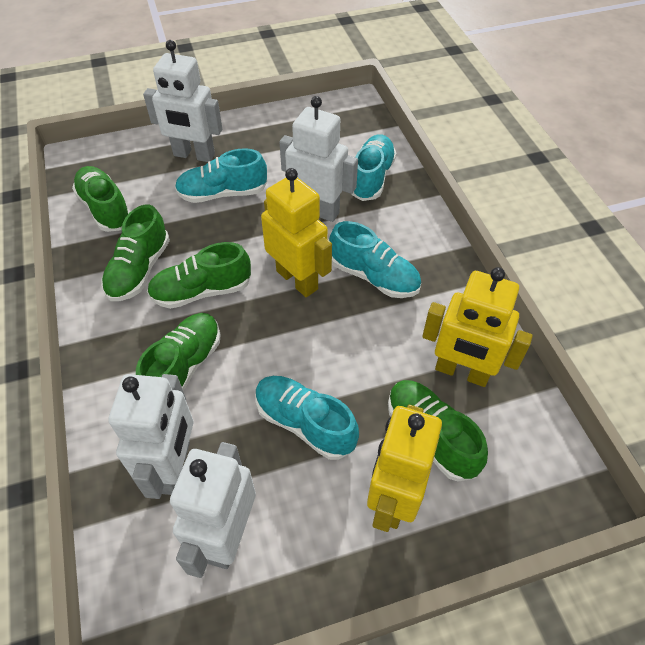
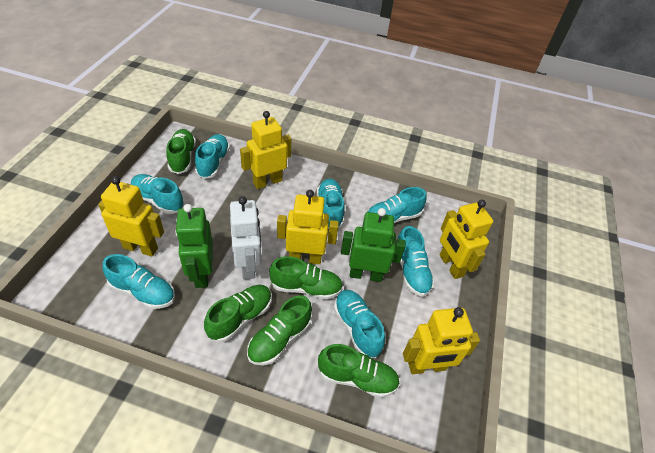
green robot: none = 0 -> [175,204,213,288] [341,208,406,282] = 2
turquoise shoe: [175,148,267,203] [255,376,359,460] [329,221,421,298] [351,134,396,201] = 4 -> [103,254,175,309] [131,174,184,214] [195,134,230,179] [317,179,345,229] [334,290,385,358] [367,187,427,223] [395,226,434,297] = 7
white robot: [108,374,194,499] [143,40,222,162] [170,442,256,578] [279,96,358,222] = 4 -> [230,196,261,280] = 1
yellow robot: [261,168,332,297] [367,405,442,532] [422,267,533,387] = 3 -> [98,176,164,256] [240,111,291,189] [277,190,339,264] [403,307,480,374] [440,200,493,279] = 5

